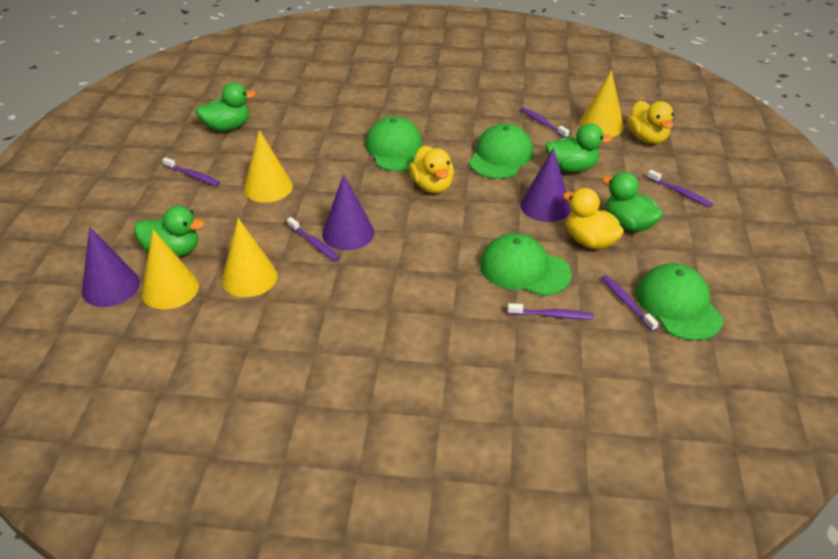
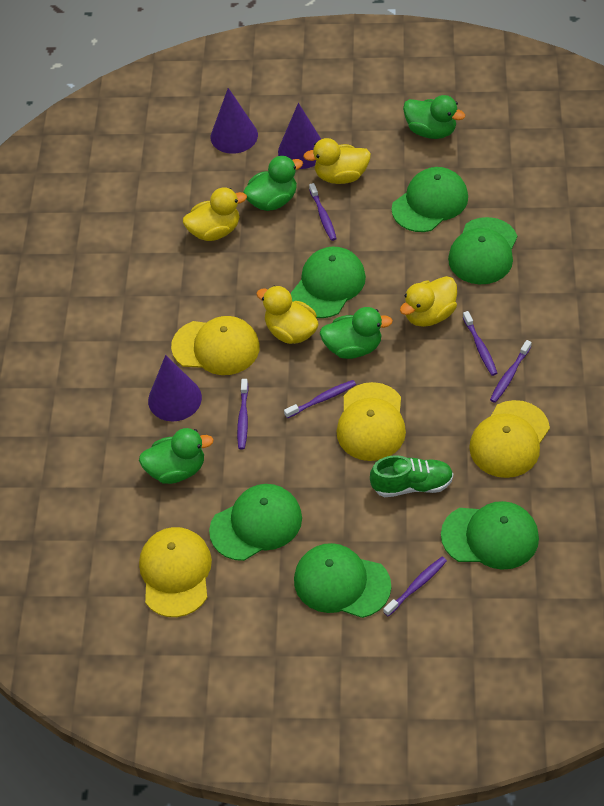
green cap: [365,116,423,171] [469,124,533,179] [480,233,572,296] [636,263,723,341] = 4 -> [209,484,302,561] [291,246,366,318] [294,543,391,618] [392,167,468,232] [441,501,539,570] [448,217,517,284] = 6
green shoe: none = 0 -> [370,455,454,497] = 1
yellow cap: none = 0 -> [139,527,212,617] [171,316,260,375] [337,382,406,461] [469,400,550,478] = 4
yellow cone: [141,229,199,309] [222,218,278,297] [244,130,293,203] [579,70,624,137] = 4 -> none = 0
yellow duck: [409,145,454,193] [563,188,624,249] [627,100,674,144] = 3 -> [183,187,247,241] [256,286,319,344] [303,138,371,184] [400,276,457,327] = 4

